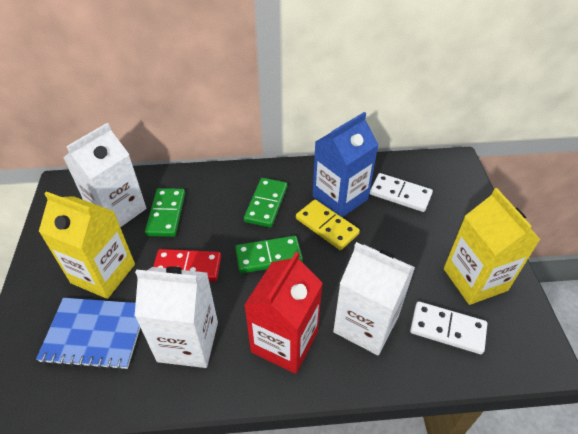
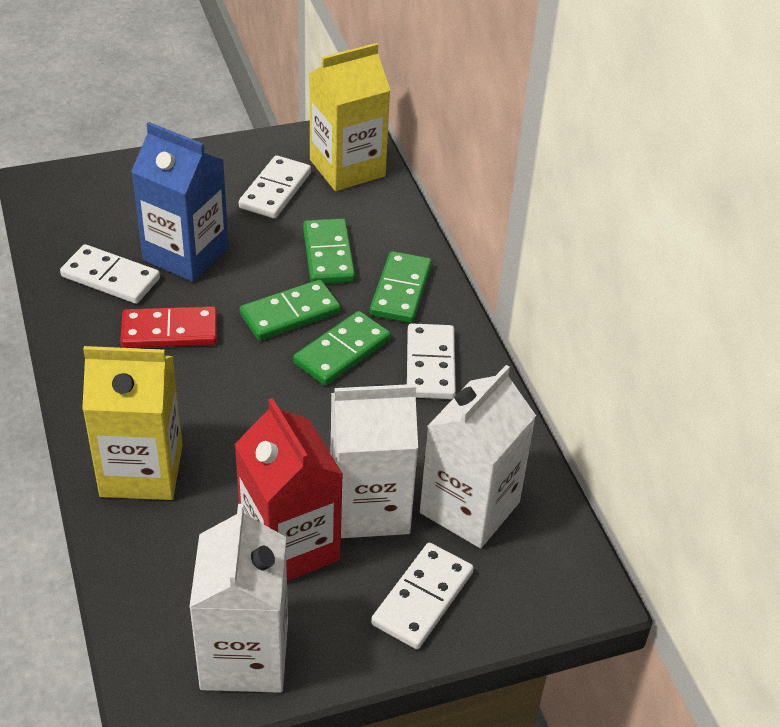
blue notebook: [36,298,141,370] = 1 -> none = 0
green domino: [145,188,185,237] [235,236,303,273] [244,178,287,227] = 3 -> [240,280,341,341] [293,311,391,386] [303,218,355,284] [370,251,432,323] = 4
white domino: [370,173,433,212] [410,301,487,354] = 2 -> [60,244,160,304] [239,155,311,219] [371,543,474,649] [407,323,456,399] = 4
yellow domino: [296,200,360,250] = 1 -> none = 0

